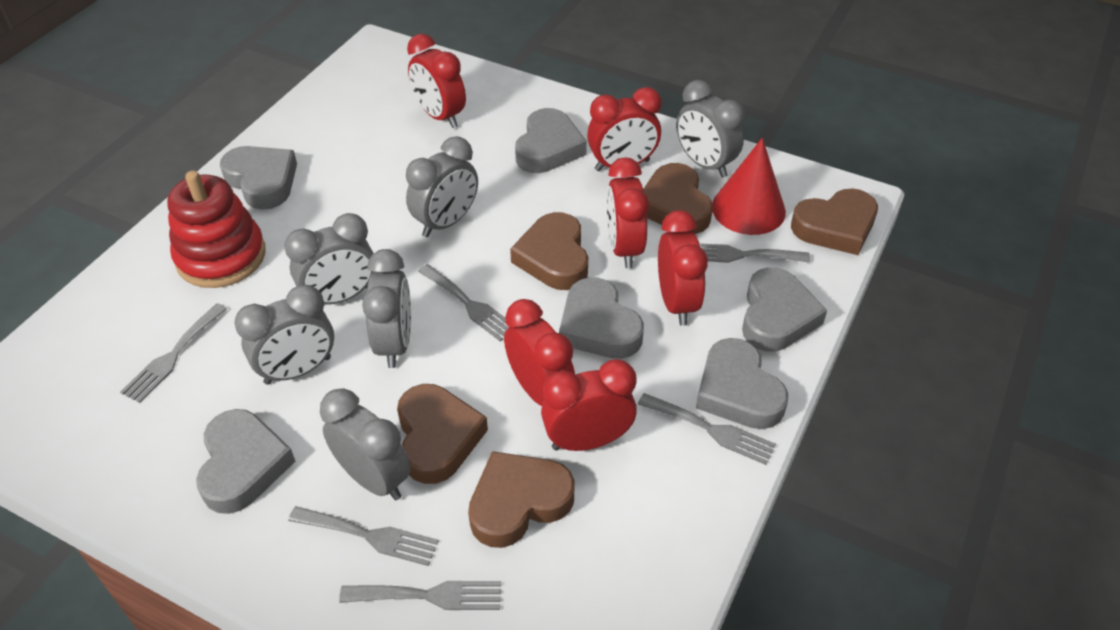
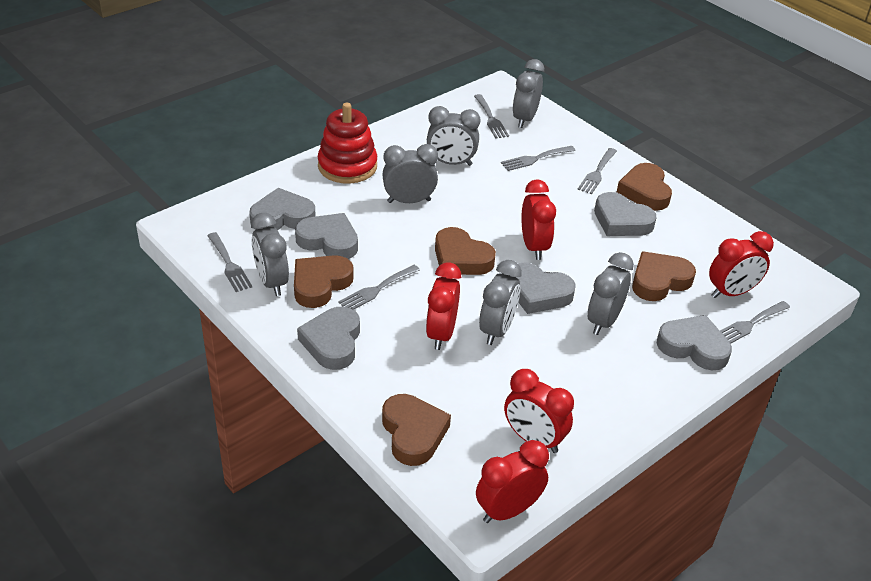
red clock: [407,34,466,128] [504,299,575,406] [541,359,637,451] [587,87,662,171] [606,157,649,268] [658,210,708,326] = 6 -> [426,263,461,350] [476,440,549,523] [504,369,574,453] [521,179,556,260] [709,231,774,298] = 5
red cone: [712,138,786,235] = 1 -> none = 0

